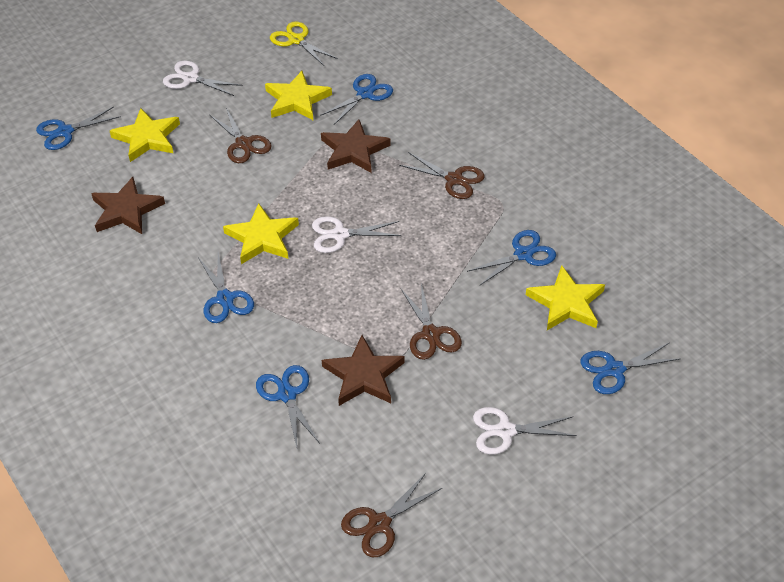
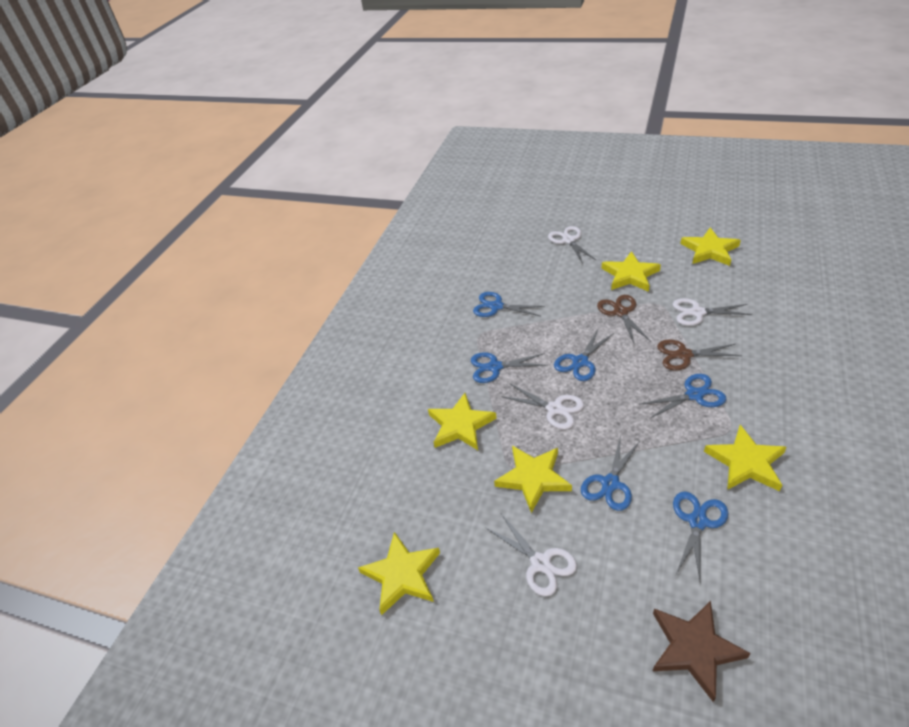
brown scissors: [210,108,272,163] [341,473,442,557] [399,152,485,199] [401,283,462,360] = 4 -> [597,295,650,345] [657,339,742,370] = 2
brown star: [91,177,165,234] [321,119,391,173] [322,335,405,406] = 3 -> [653,601,751,702] = 1
white scissors: [163,61,243,96] [312,216,401,253] [473,407,577,455] = 3 -> [485,514,577,596] [501,384,584,430] [548,226,597,264] [673,298,753,326] = 4
yellow scissors: [270,21,338,66] = 1 -> none = 0
yellow star: [110,108,180,162] [223,203,299,264] [265,71,332,120] [526,265,605,330] = 4 -> [358,532,440,615] [428,393,497,450] [494,446,572,513] [601,251,661,292] [680,228,741,266] [704,425,787,491] = 6

